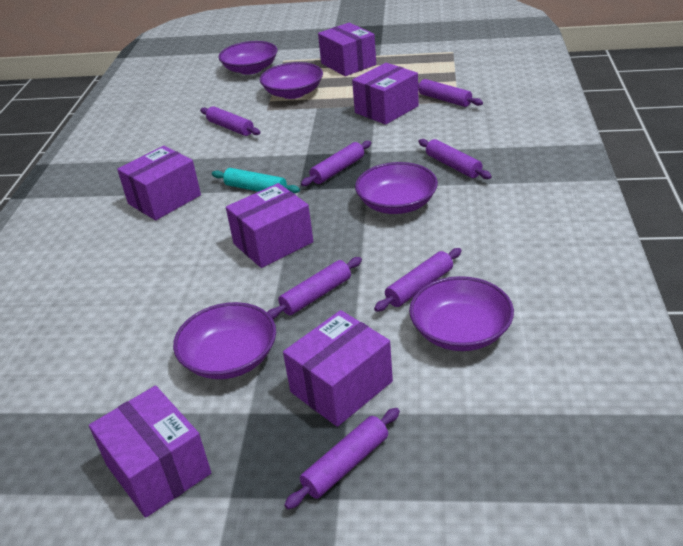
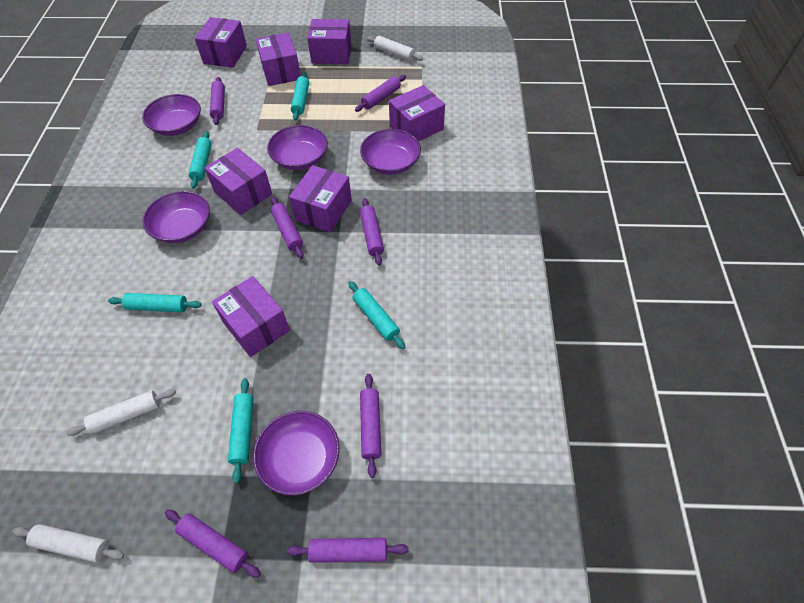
purple box: [89,386,211,518] [117,146,201,220] [226,183,313,268] [283,310,393,427] [318,23,376,76] [352,63,419,125] = 6 -> [195,17,247,68] [205,148,272,215] [212,276,290,357] [256,33,301,86] [289,165,352,233] [307,19,352,64] [389,85,445,141] = 7
turquoise rolling pin: [212,168,300,193] = 1 -> [108,293,202,312] [189,131,212,188] [228,378,253,483] [291,72,309,121] [348,281,405,349] = 5
white rolling pin: none = 0 -> [12,524,124,563] [67,389,176,436] [367,36,423,61] = 3

